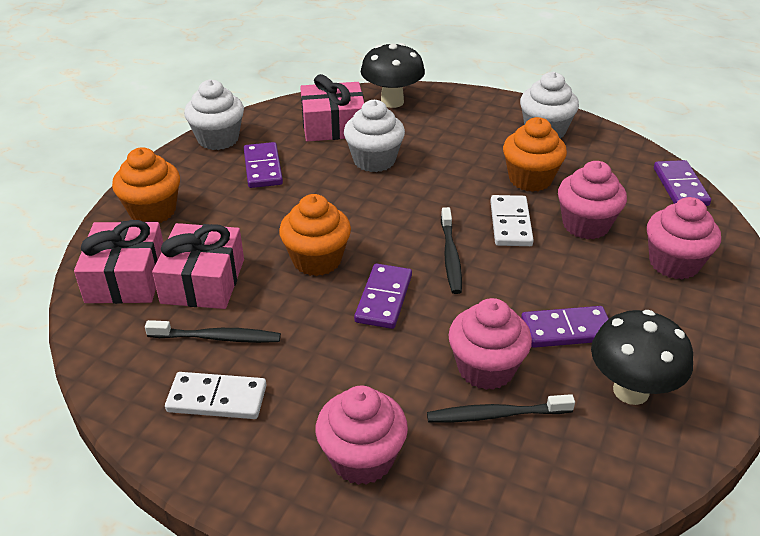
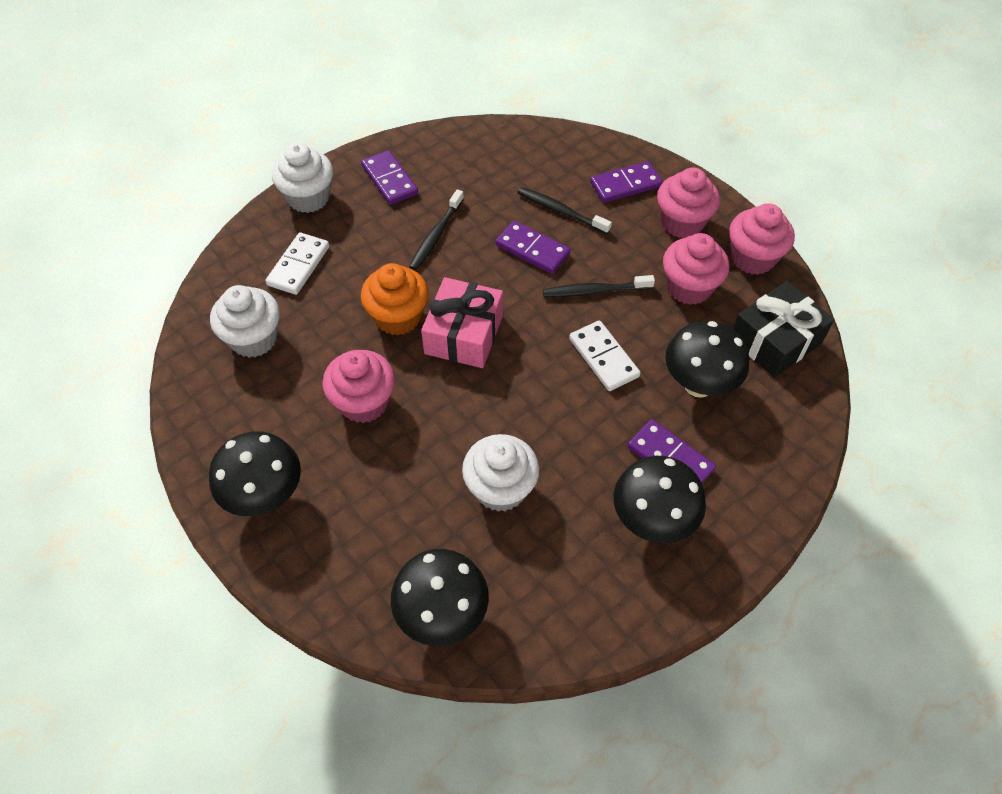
black gift: none = 0 -> [733,281,834,378] = 1
black mushroom: [361,43,425,108] [591,310,693,405] = 2 -> [209,431,301,516] [391,549,489,646] [614,456,706,543] [665,321,749,398] = 4
orange cupcake: [112,147,180,223] [279,194,351,276] [503,117,567,192] = 3 -> [361,263,428,335] = 1
pink gift: [74,220,163,304] [152,223,244,309] [300,74,364,142] = 3 -> [421,277,503,368] = 1

